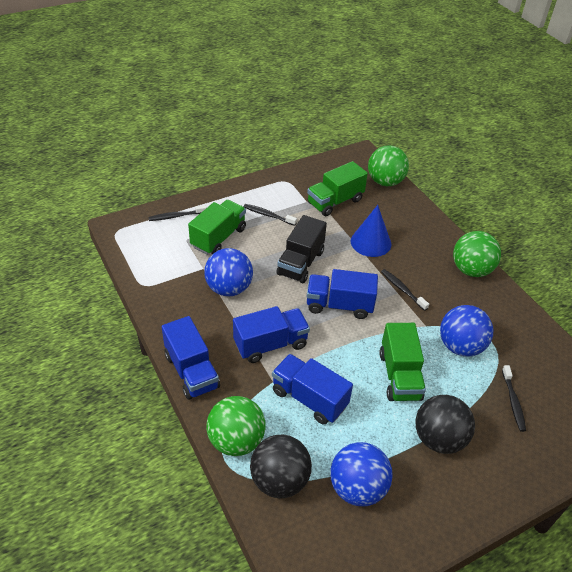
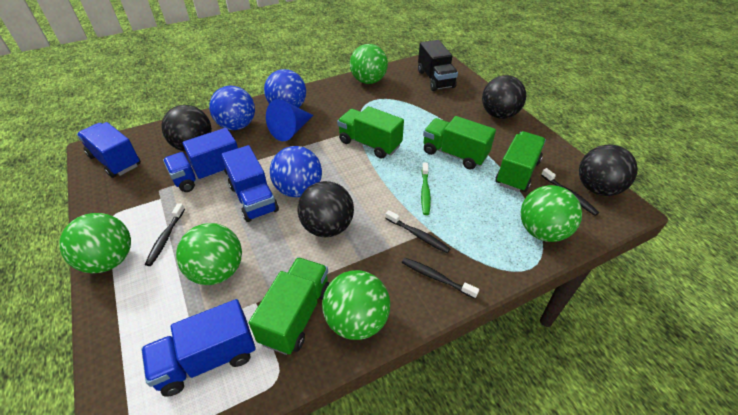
black ball: [250,435,312,498] [416,395,475,454] = 2 -> [162,105,212,151] [298,181,354,237] [482,75,526,119] [579,145,638,196] = 4
green ball: [206,396,265,456] [368,145,409,186] [453,231,501,277] = 3 -> [59,213,131,273] [176,223,242,285] [322,270,390,340] [350,44,388,84] [521,185,582,242] = 5
green toothbrush: none = 0 -> [421,163,431,215] = 1
green truck: [188,200,246,255] [307,161,368,216] [379,323,426,401] = 3 -> [249,257,330,355] [337,106,404,159] [423,116,496,169] [496,131,546,192] = 4

